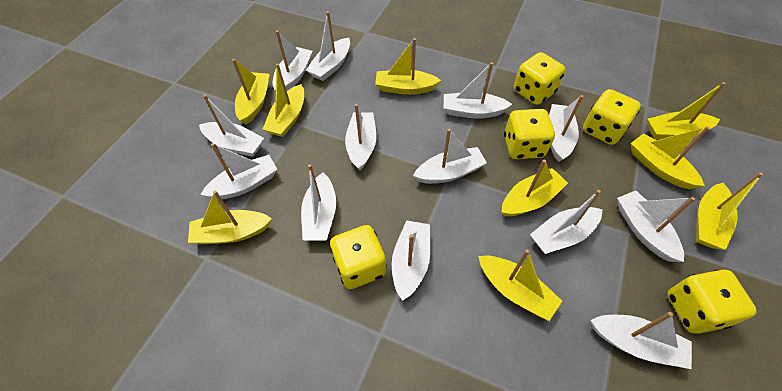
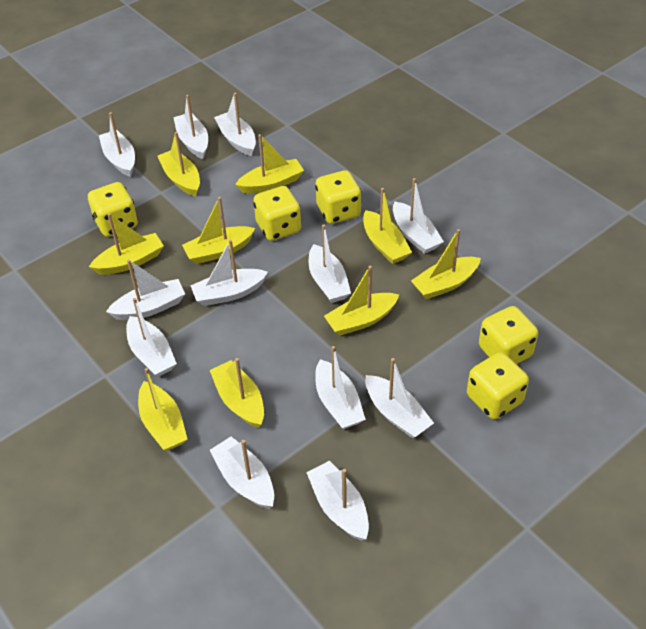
white boat: [199,95,264,157] [200,143,277,199] [273,30,312,91] [301,164,336,241] [306,11,350,81] [345,104,376,171] [392,220,430,301] [413,129,487,184] [444,62,512,119] [530,190,602,254] [549,95,584,162] [590,312,692,369] [617,191,695,262] = 13 -> [99,112,135,177] [106,260,185,320] [126,298,177,377] [173,95,208,159] [190,240,268,306] [210,436,274,509] [214,92,256,156] [306,461,369,541] [309,224,351,303] [315,346,366,429] [365,358,434,438] [393,178,444,254] = 12

